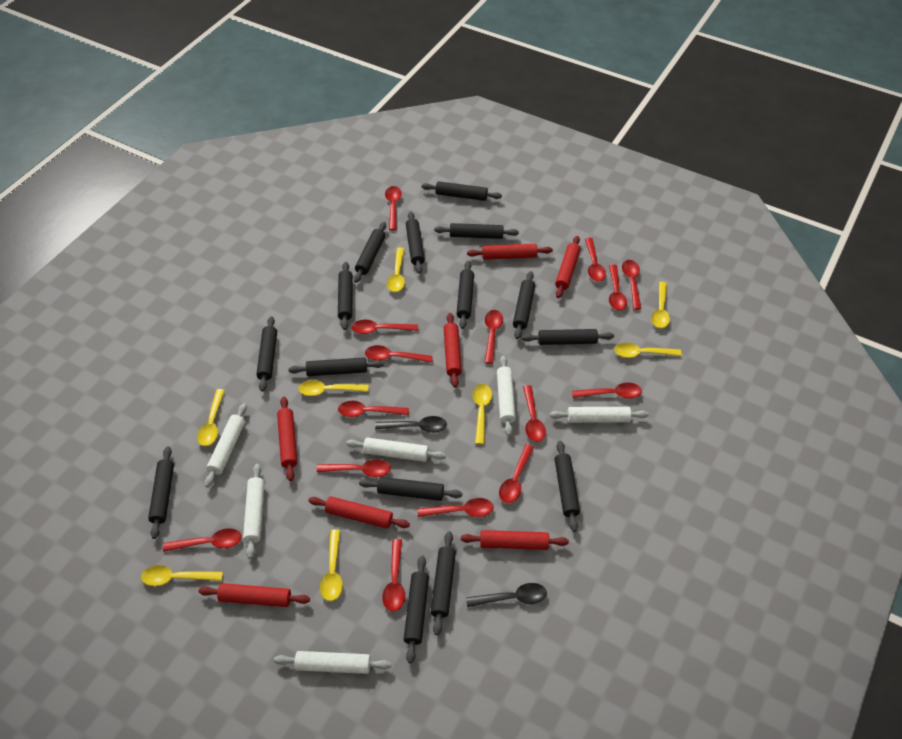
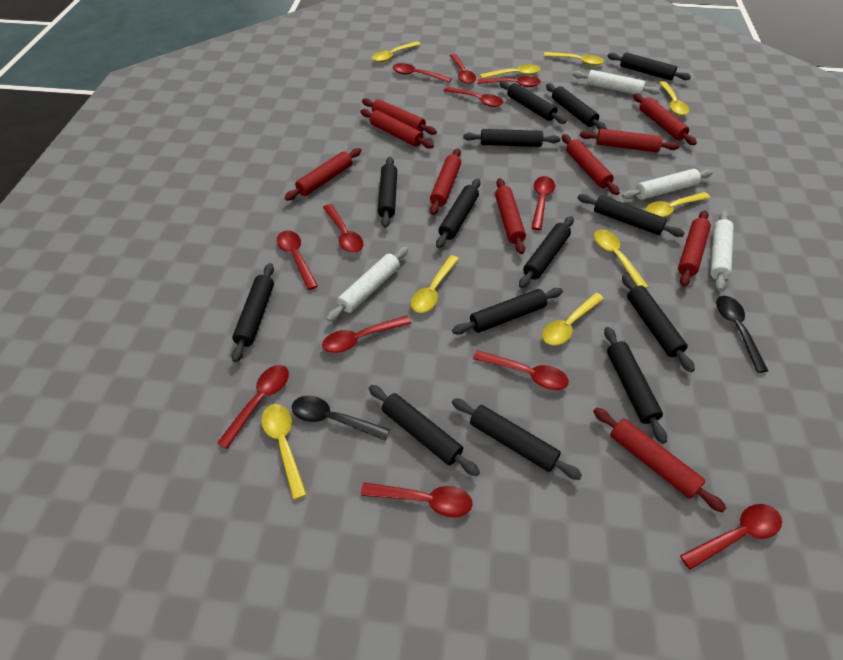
black rolling pin: [148,446,174,539] [256,316,277,392] [289,357,384,376] [338,262,353,330] [354,222,386,283] [359,477,462,501] [403,556,429,663] [406,211,425,274] [421,181,502,201] [431,531,456,635] [434,223,519,239] [456,261,474,329] [513,271,535,339] [522,329,614,345] [555,441,580,532] = 15 -> [231,263,274,362] [369,385,480,476] [378,157,397,228] [436,178,481,248] [452,288,563,335] [452,398,582,480] [463,129,560,147] [500,81,566,124] [519,216,574,288] [546,84,607,129] [578,194,685,237] [604,327,667,444] [607,52,691,80] [622,274,695,372] = 14
red rolling pin: [198,583,310,607] [277,397,297,481] [309,496,410,529] [444,313,462,388] [461,530,569,550] [467,244,553,260] [555,236,581,298] = 7 -> [284,148,361,201] [360,109,434,149] [362,98,437,135] [430,148,461,215] [495,178,526,254] [562,134,620,195] [580,129,680,152] [593,408,726,512] [634,94,697,145] [678,210,711,286] = 10
red spoon: [163,528,242,552] [317,459,391,477] [338,401,409,417] [352,320,418,334] [365,345,433,363] [382,539,405,611] [385,186,402,230] [417,498,494,517] [484,310,503,364] [499,444,534,503] [523,385,546,442] [572,383,642,398] [585,238,606,281] [609,264,627,310] [622,260,641,310] = 15 -> [217,365,289,449] [277,231,318,290] [322,316,411,353] [323,204,363,253] [360,483,473,517] [392,63,452,83] [444,86,503,107] [449,54,476,84] [473,350,569,390] [478,76,541,87] [531,176,555,230] [680,504,782,570] = 12
white rolling pin: [205,403,247,487] [243,464,264,559] [274,651,391,674] [346,437,446,462] [497,356,516,436] [550,407,649,423] = 6 -> [327,247,408,322] [573,70,660,95] [622,169,712,200] [710,211,734,291] = 4
yellow spoon: [141,565,223,586] [197,389,225,446] [298,380,369,396] [320,529,343,601] [387,248,405,292] [473,384,492,445] [614,343,682,358] [651,282,670,328] = 8 -> [261,404,307,500] [372,41,421,62] [411,255,459,313] [480,64,541,79] [542,293,604,345] [544,52,604,66] [594,229,649,289] [645,192,710,217] [659,81,689,116] = 9

